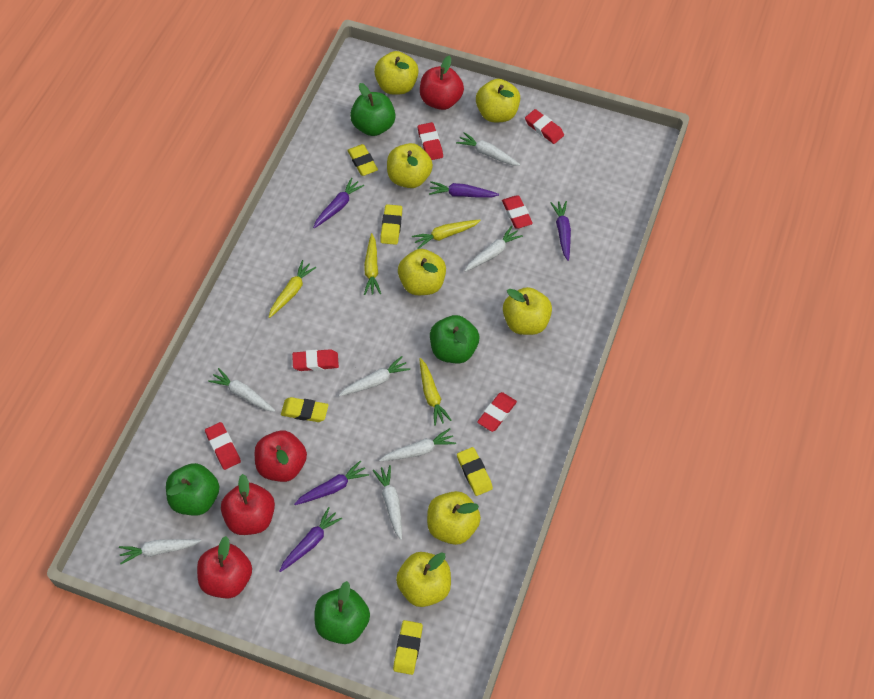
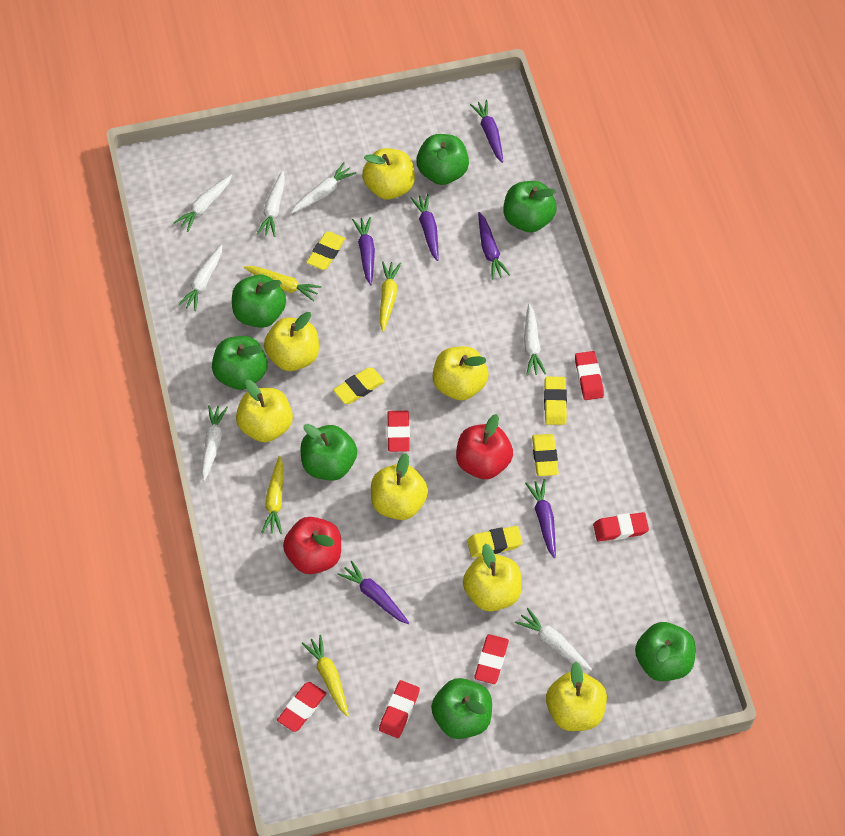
green apple: [166,463,219,515] [315,581,370,644] [350,83,396,136] [430,315,479,363] = 4 -> [212,336,268,390] [232,274,286,328] [300,424,357,481] [416,134,469,185] [431,678,492,739] [503,181,557,232] [635,622,695,681] = 7
purple carrot: [280,507,342,572] [294,461,369,505] [313,178,364,228] [429,181,499,198] [550,201,571,261] = 5 -> [337,561,409,624] [352,217,375,285] [411,194,438,261] [470,100,503,163] [478,212,510,280] [525,479,556,558] = 6
red apple: [197,536,252,598] [221,474,275,535] [255,431,307,482] [420,55,464,110] = 4 -> [283,517,341,574] [456,414,513,479] = 2

